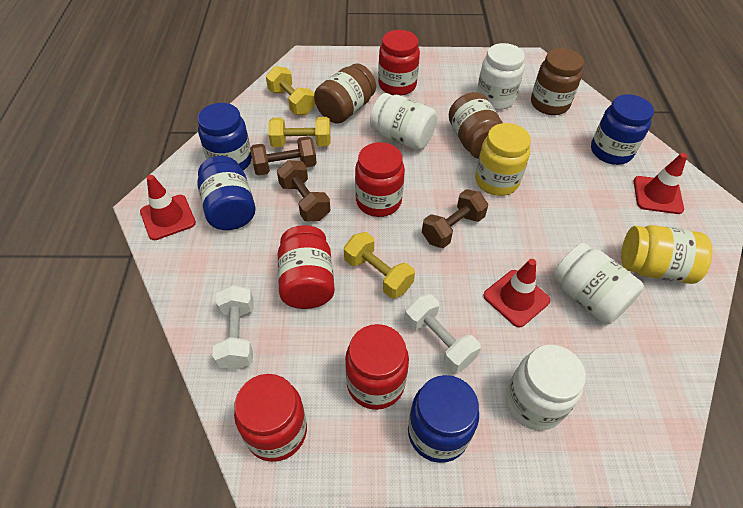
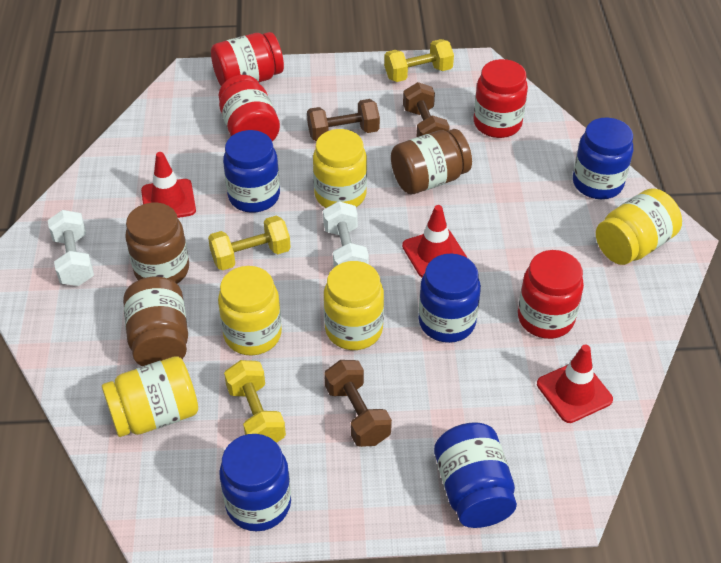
blue jar: [197,156,255,230] [198,103,252,170] [408,375,479,463] [591,94,654,165] = 4 -> [219,434,291,531] [223,130,280,213] [419,254,481,343] [434,422,517,528] [573,118,633,199] = 5
red jar: [234,374,307,462] [278,225,335,309] [345,324,409,410] [355,142,405,217] [378,30,420,96] = 5 -> [211,32,284,86] [218,75,280,141] [474,59,528,138] [518,250,584,339] = 4
white jar: [370,93,437,150] [477,43,525,110] [506,345,586,431] [553,243,644,324] = 4 -> none = 0
yellow jar: [475,123,531,196] [621,225,712,284] = 2 -> [102,356,198,437] [218,266,282,355] [313,129,367,208] [324,261,384,350] [596,188,682,265] = 5

